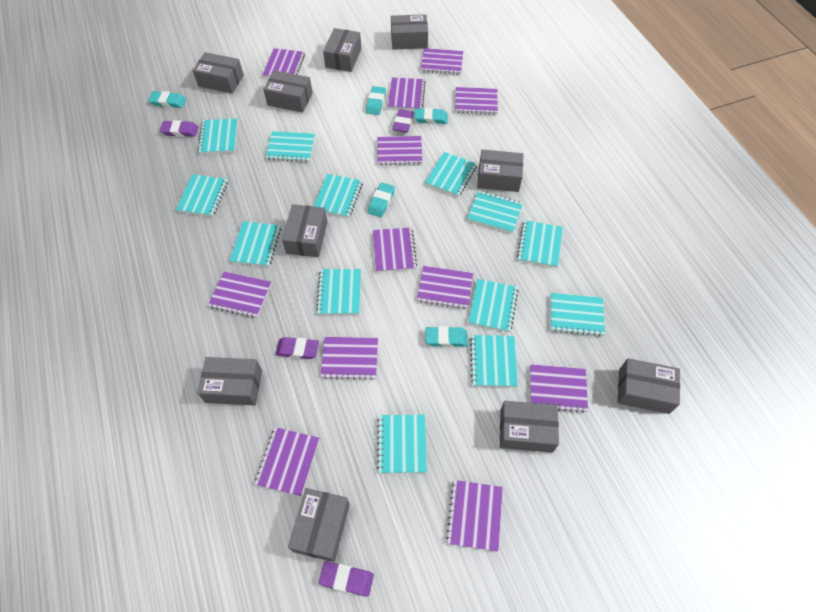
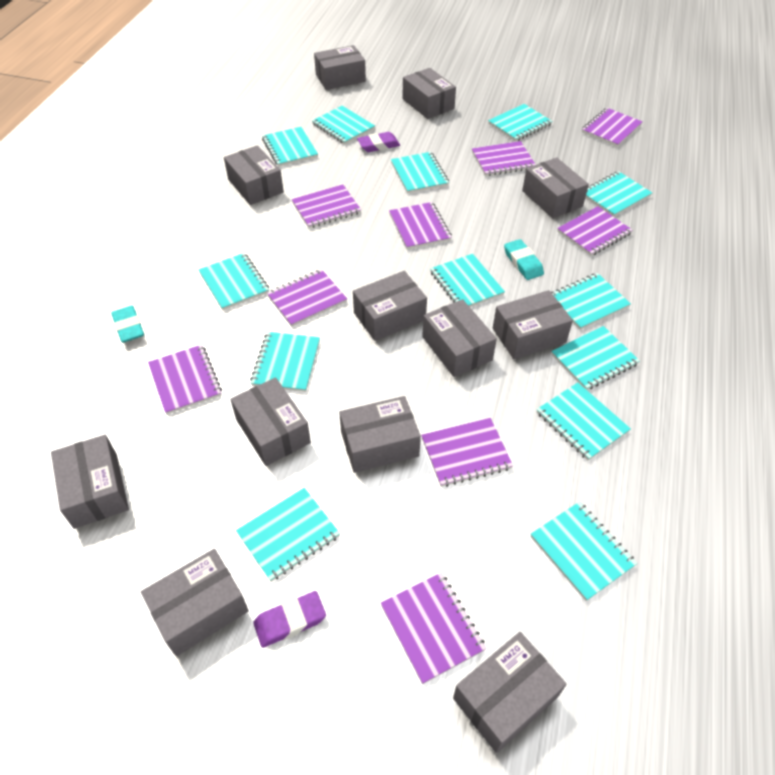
grey box: [192,52,244,94] [197,357,262,405] [263,70,313,113] [282,204,327,257] [288,488,350,562] [323,28,361,72] [391,14,428,50] [477,149,524,192] [500,401,559,453] [617,358,680,414] = 10 -> [51,435,129,529] [141,549,249,656] [224,145,284,205] [230,377,311,466] [314,45,366,90] [339,396,421,473] [353,271,427,341] [402,68,456,119] [422,299,497,377] [453,632,567,753] [493,290,573,359] [522,157,589,218] = 12
purple eraser: [160,120,198,137] [275,337,319,359] [319,561,374,597] [393,109,414,133] = 4 -> [253,591,326,648] [357,132,400,152] = 2
purple notebook: [208,272,271,318] [255,427,319,496] [263,48,305,78] [320,337,378,380] [373,227,417,272] [377,136,423,166] [388,78,426,110] [417,266,473,310] [421,48,463,75] [446,480,503,551] [455,87,498,115] [530,364,588,413] = 12 -> [148,345,222,415] [267,269,347,327] [292,184,361,229] [381,573,486,684] [389,202,452,250] [421,418,513,487] [472,141,536,176] [557,206,633,256] [582,108,642,147] = 9
turquoise eraser: [149,91,186,108] [366,86,386,115] [368,182,395,217] [414,108,448,124] [426,326,468,347] = 5 -> [111,306,144,343] [504,239,544,280] = 2

